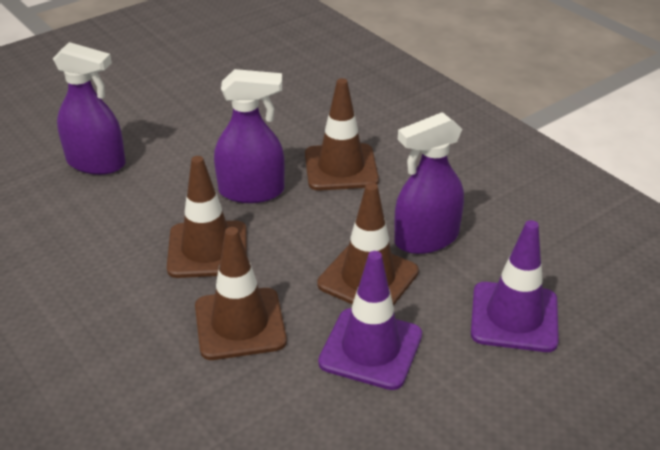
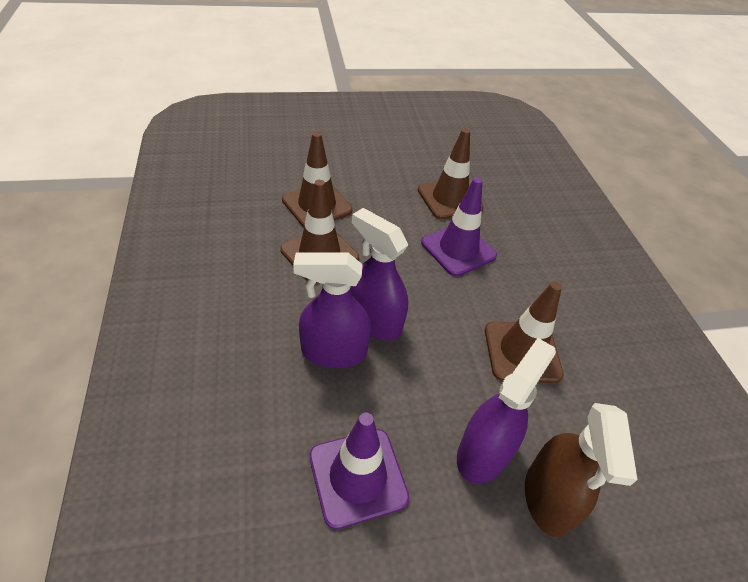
brown spray bottle: none = 0 -> [525,403,638,537] = 1

